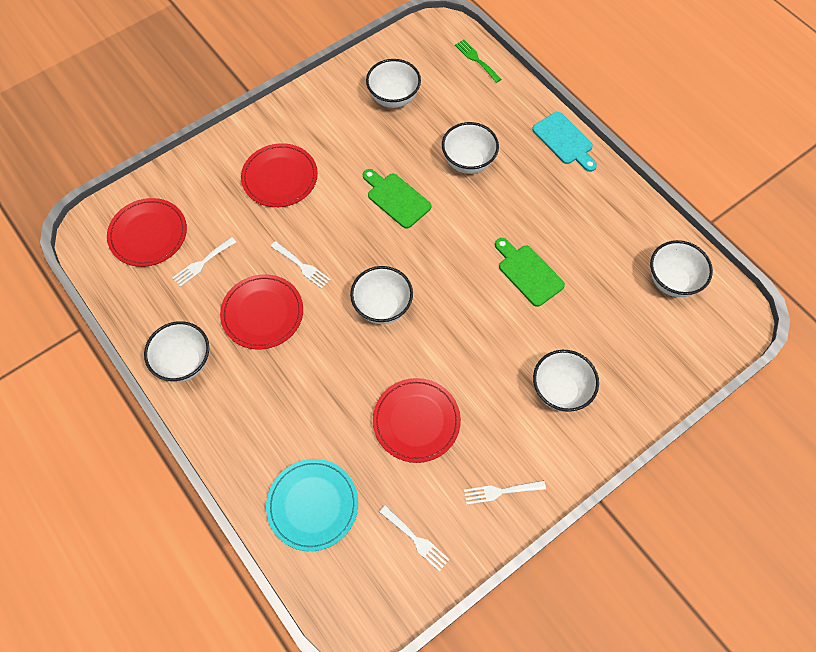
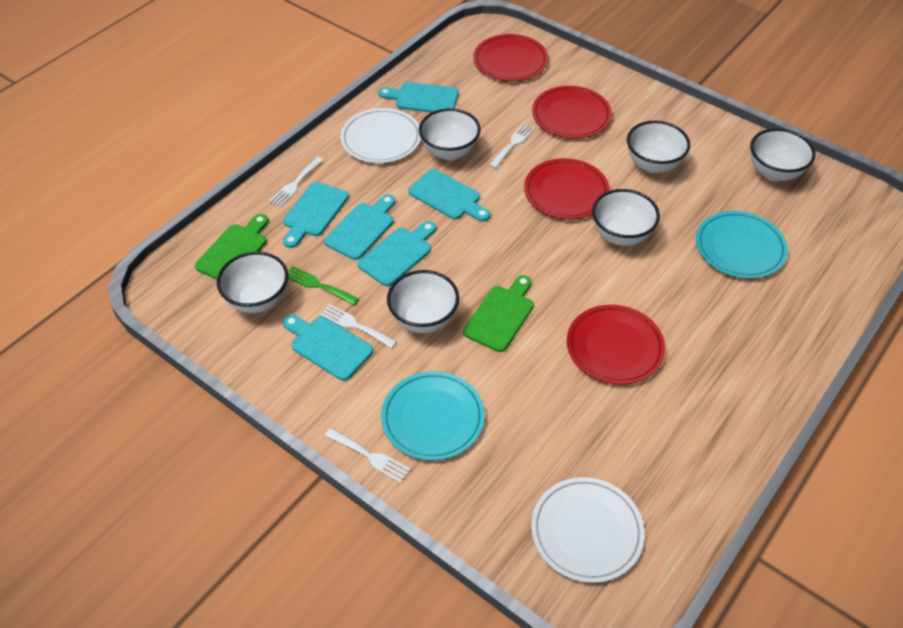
turquoise cutting board: [532,112,597,172] = 1 -> [283,182,349,248] [283,315,373,381] [324,194,395,260] [357,221,436,286] [378,82,459,113] [408,169,490,222] = 6
turquoise plate: [266,459,358,551] = 1 -> [381,371,485,461] [696,211,788,279] = 2
white plate: none = 0 -> [340,108,421,163] [531,477,645,583] = 2

